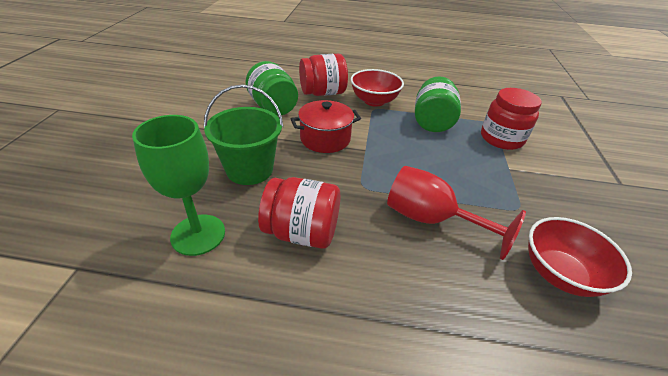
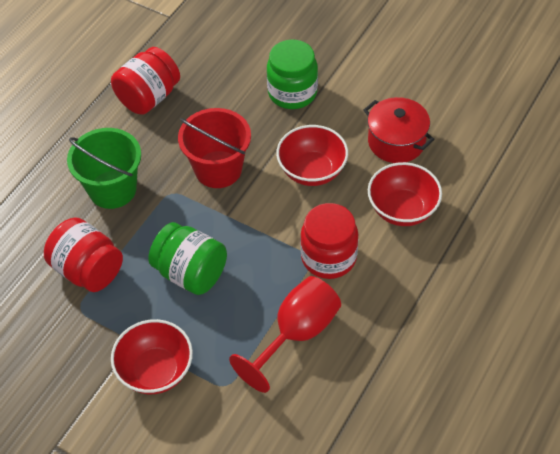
green goblet: [132,115,225,256] = 1 -> none = 0
red bowl: [351,69,404,107] [528,217,632,297] = 2 -> [111,319,193,394] [276,125,348,186] [368,162,442,226] = 3
red bucket: none = 0 -> [178,108,251,188] = 1

